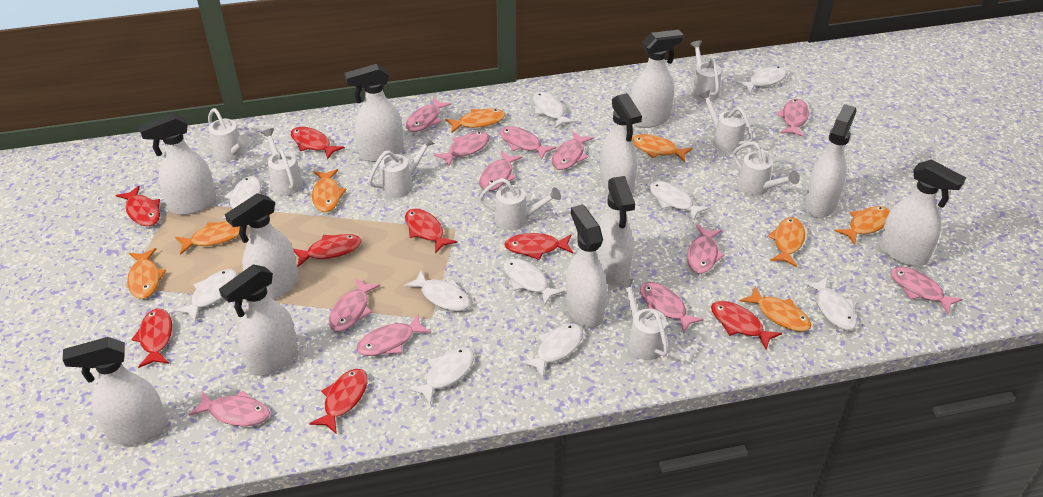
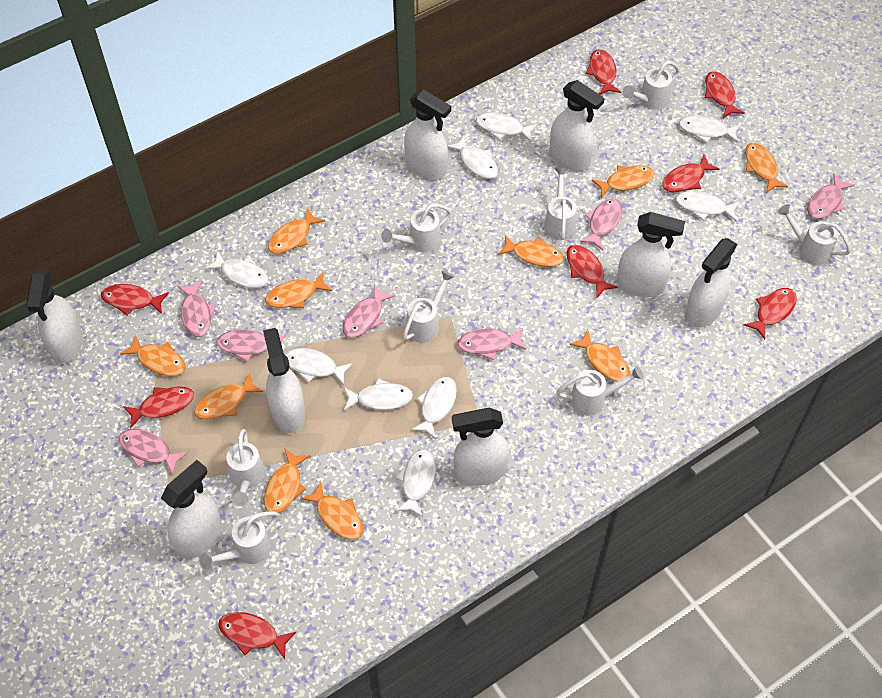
orange fish: [127,248,166,299] [175,221,240,255] [312,169,346,212] [445,109,505,133] [632,134,693,162] [740,286,811,332] [768,218,805,267] [835,206,890,245] = 8 -> [120,335,186,376] [194,373,263,420] [264,449,310,513] [265,272,332,308] [268,208,325,254] [300,481,364,540] [498,235,564,267] [569,330,630,382] [591,165,654,198] [745,143,789,193] = 10
pink fish: [189,390,270,426] [329,278,380,331] [356,314,431,356] [406,97,452,132] [434,132,490,166] [479,151,522,191] [500,126,556,159] [552,131,594,170] [640,282,704,334] [687,225,725,274] [776,99,809,137] [891,267,963,314] = 12 -> [119,429,188,475] [177,281,216,337] [216,330,286,362] [342,284,395,338] [457,327,527,360] [580,198,622,250] [807,173,855,219] = 7
white fish: [174,269,237,322] [222,176,261,220] [404,271,470,311] [408,347,475,405] [503,258,565,305] [520,323,583,378] [533,92,576,129] [649,181,709,221] [736,66,788,94] [803,277,857,330] = 10 -> [204,251,269,288] [285,348,353,385] [343,378,413,411] [395,449,436,517] [411,377,457,439] [447,136,498,179] [476,112,538,142] [675,191,740,221] [679,115,741,143] = 9
white spray bottle: [63,337,168,445] [138,113,216,215] [219,265,298,376] [225,193,298,300] [344,64,404,162] [566,204,607,328] [596,176,635,286] [600,93,642,194] [631,30,684,128] [804,104,857,218] [879,159,966,266] = 11 -> [26,271,83,364] [161,460,222,559] [263,328,305,433] [404,89,451,180] [452,408,509,486] [549,80,605,171] [617,212,685,297] [685,238,738,328] = 8

